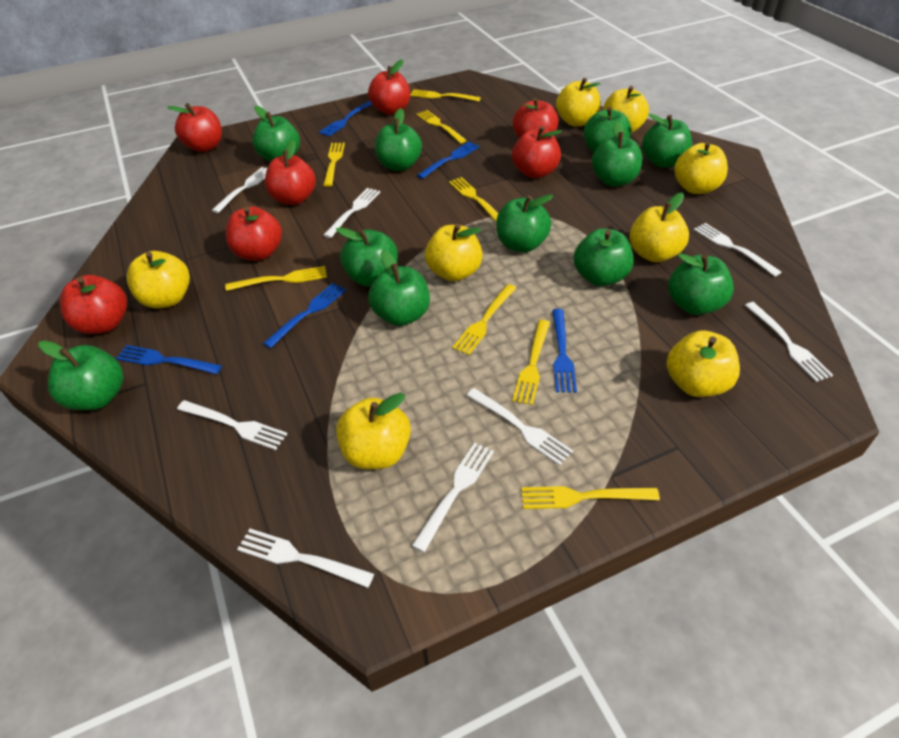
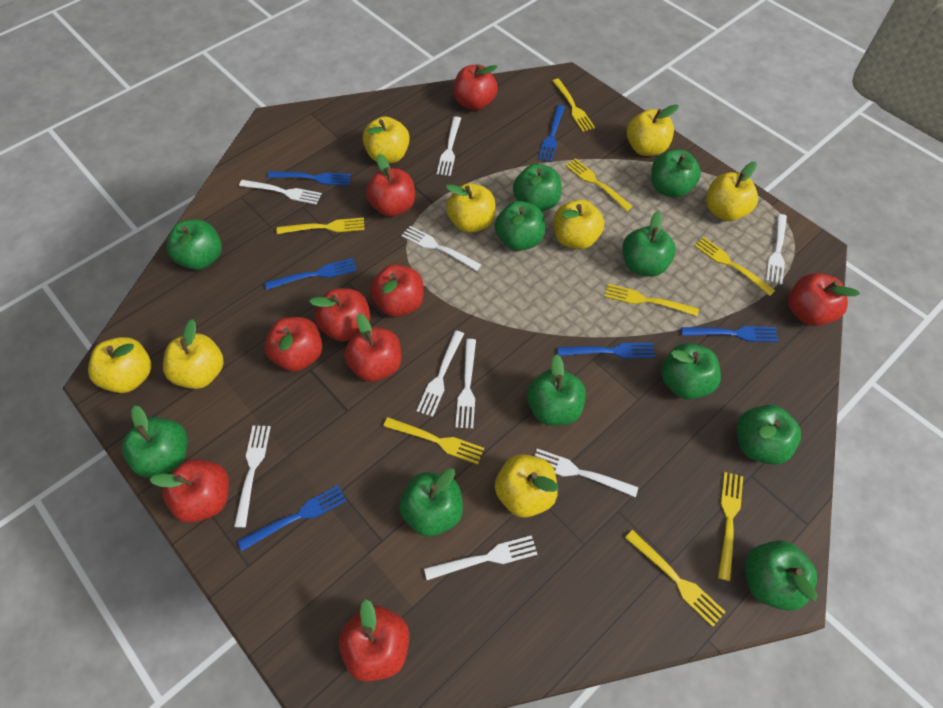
blue fork: [116,345,222,374] [263,283,346,348] [319,101,372,136] [417,142,480,179] [552,309,577,393] = 5 -> [238,485,346,551] [265,258,357,290] [267,171,351,186] [538,105,565,162] [557,343,655,359] [681,326,778,342] = 6
red apple: [60,275,127,334] [167,103,222,152] [225,206,282,261] [265,139,316,205] [368,59,410,115] [512,126,562,178] [513,98,559,138] = 7 -> [149,459,229,523] [264,317,322,372] [309,288,370,342] [339,599,409,681] [344,313,401,382] [366,154,415,217] [370,264,424,317] [453,64,498,111] [788,273,860,326] = 9
white fork: [177,400,287,450] [211,167,267,213] [237,529,374,588] [323,188,380,238] [412,442,494,553] [466,388,573,466] [694,223,781,277] [745,302,833,382] = 8 -> [234,425,271,528] [239,180,322,205] [401,226,482,271] [417,330,464,417] [424,535,537,580] [436,117,461,176] [455,339,476,429] [535,449,638,497] [766,214,787,285] = 9

